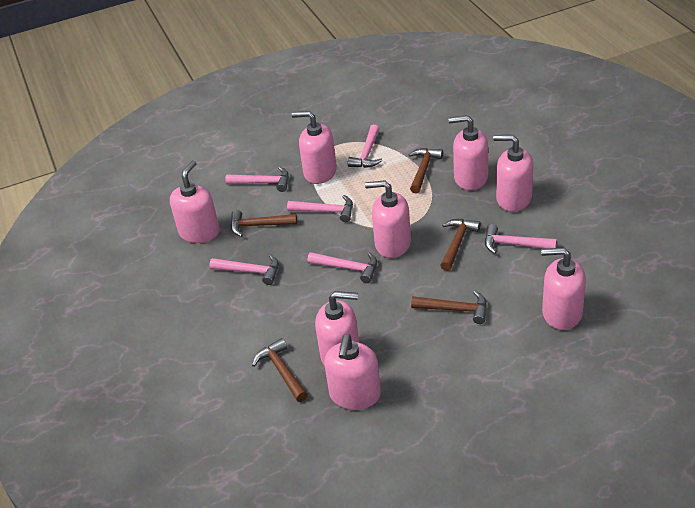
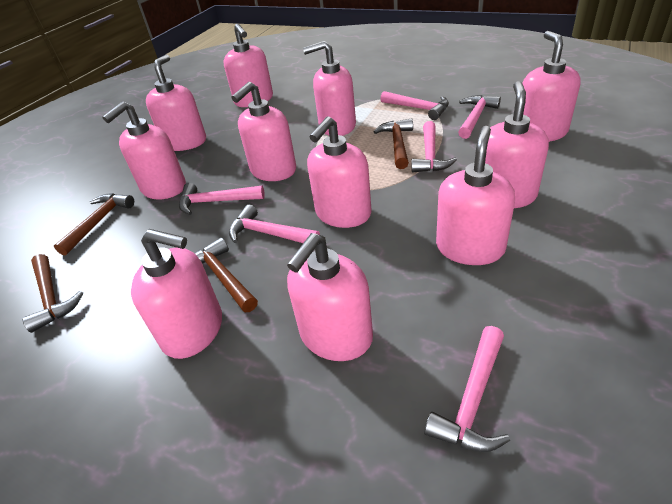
brown hammer: [231,210,297,237] [252,338,308,402] [408,148,443,193] [411,291,487,324] [440,219,481,271] = 5 -> [22,254,83,333] [54,193,134,256] [195,238,258,312] [373,118,413,169] = 4
pink soap dispenser: [170,160,219,243] [292,111,337,184] [315,291,359,365] [324,334,381,410] [365,180,411,258] [449,115,488,190] [493,135,534,212] [541,248,586,330] = 8 -> [103,102,186,199] [131,229,222,359] [146,55,206,151] [223,24,273,107] [231,82,296,181] [287,233,373,361] [303,41,356,136] [307,116,372,228] [436,126,515,265] [485,81,549,208] [522,31,581,142] = 11

